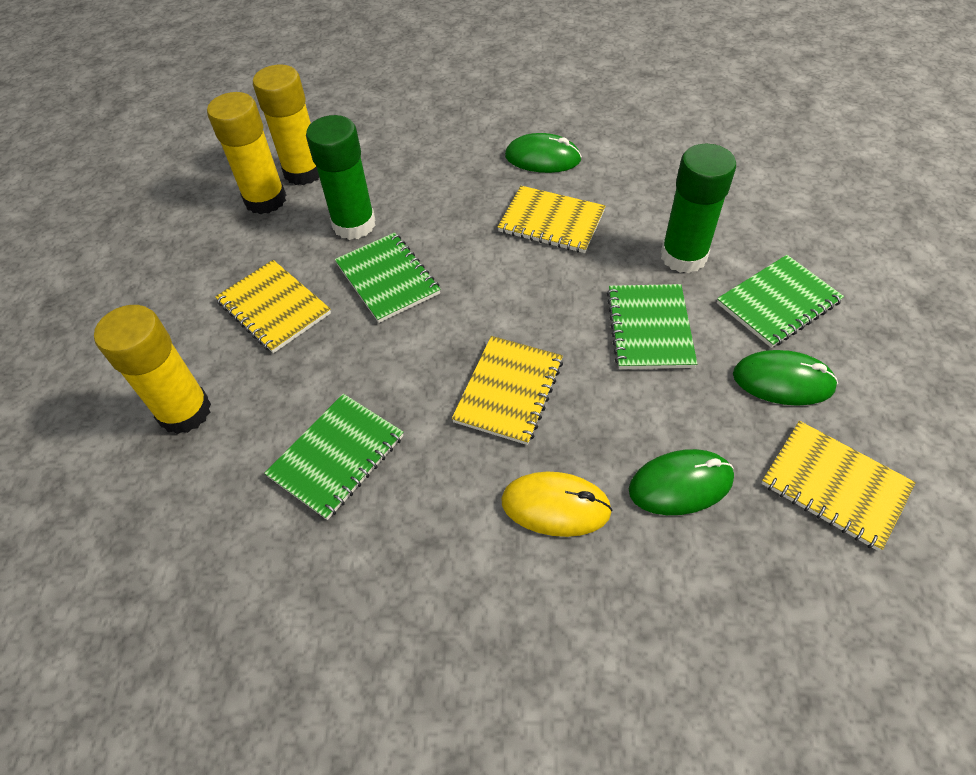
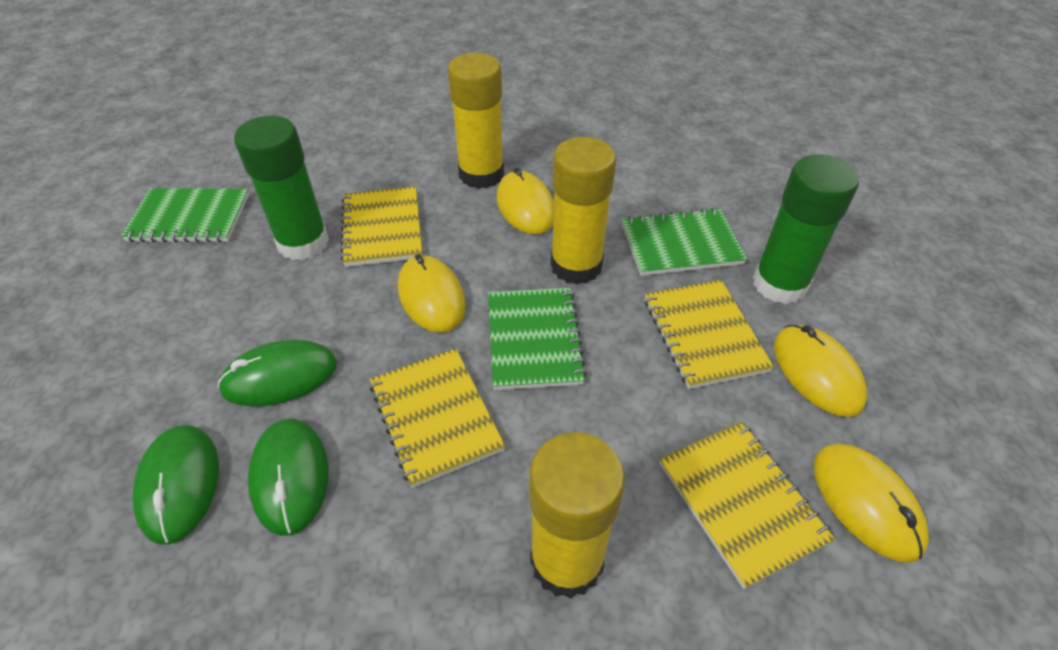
green notebook: [264,394,403,520] [335,232,441,323] [607,284,697,369] [717,255,844,348] = 4 -> [121,188,249,243] [488,288,587,390] [622,208,747,276] = 3
yellow mouse: [501,472,612,537] = 1 -> [398,254,466,333] [496,167,554,235] [774,325,868,417] [814,443,929,563] = 4

